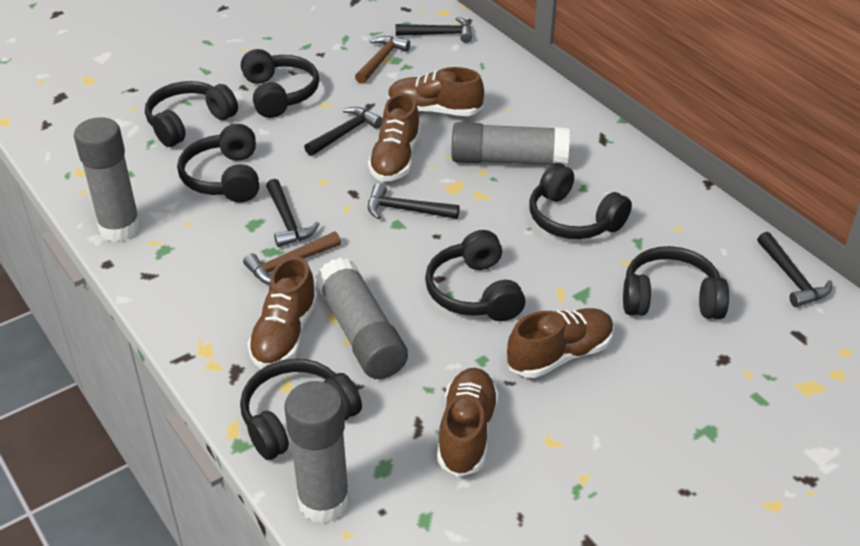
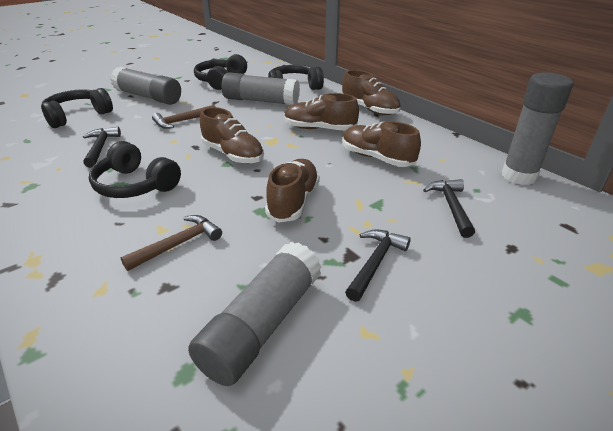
black hammer: [266,179,319,247] [304,107,383,156] [368,183,460,219] [396,17,472,43] [757,232,832,307] = 5 -> [83,127,121,168] [345,230,411,302] [423,179,475,238] = 3
black headphones: [145,81,238,147] [177,124,259,202] [240,359,362,460] [241,49,319,118] [425,230,525,321] [529,163,632,239] [623,246,729,319] = 7 -> [41,88,113,128] [89,141,181,198] [194,54,247,90] [268,65,324,90] = 4

